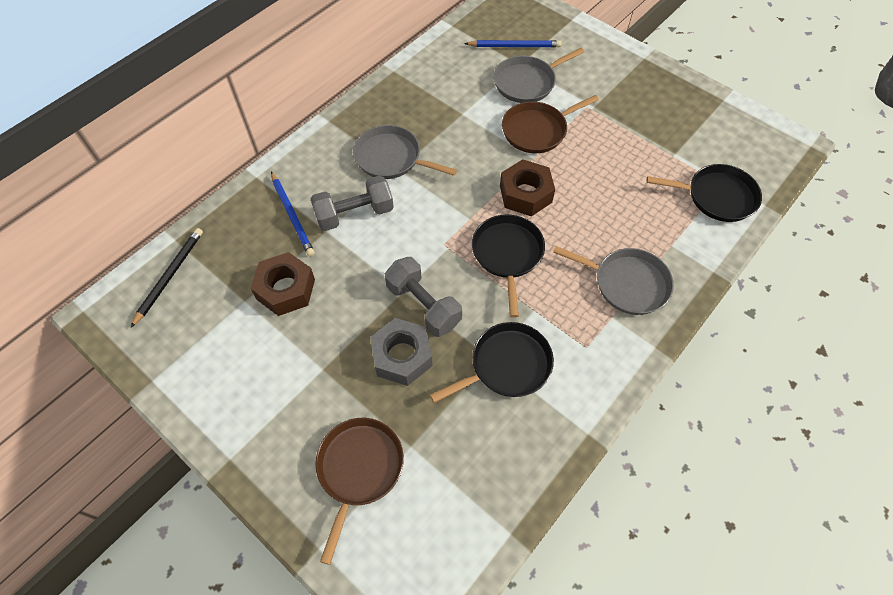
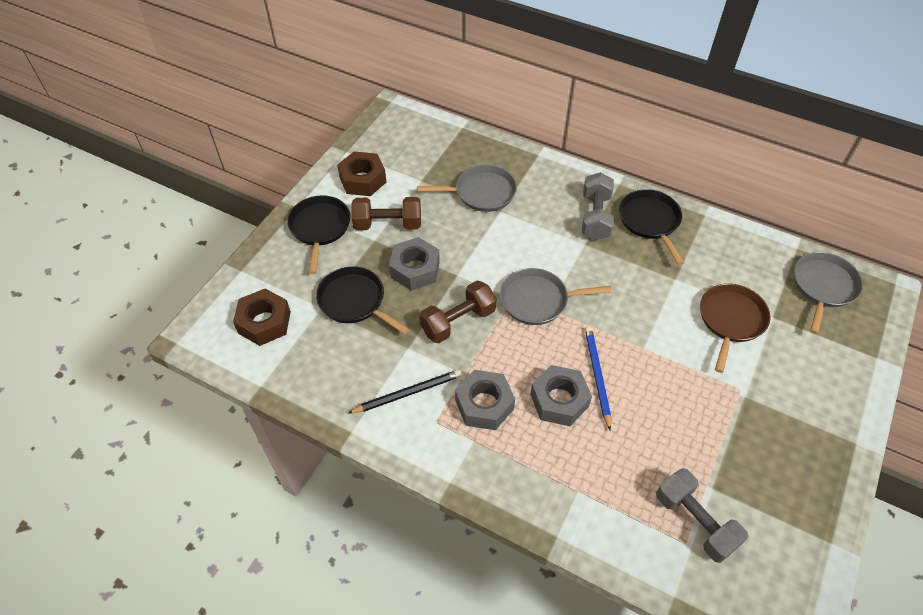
blue pencil: [271,172,315,257] [464,40,562,47] = 2 -> [585,326,611,431] = 1
brown dumbbell: none = 0 -> [351,197,421,230] [419,281,496,343] = 2
brown pan: [315,418,404,565] [502,95,599,153] = 2 -> [700,284,771,373] = 1
grey nut: [370,318,433,386] = 1 -> [389,237,440,290] [455,370,515,430] [530,365,592,426] = 3

